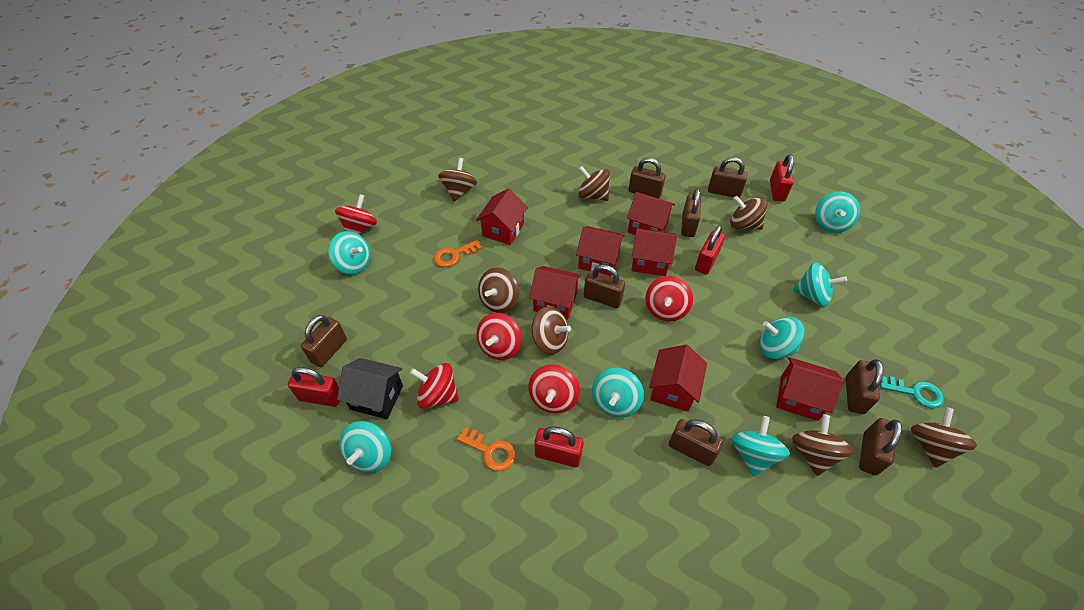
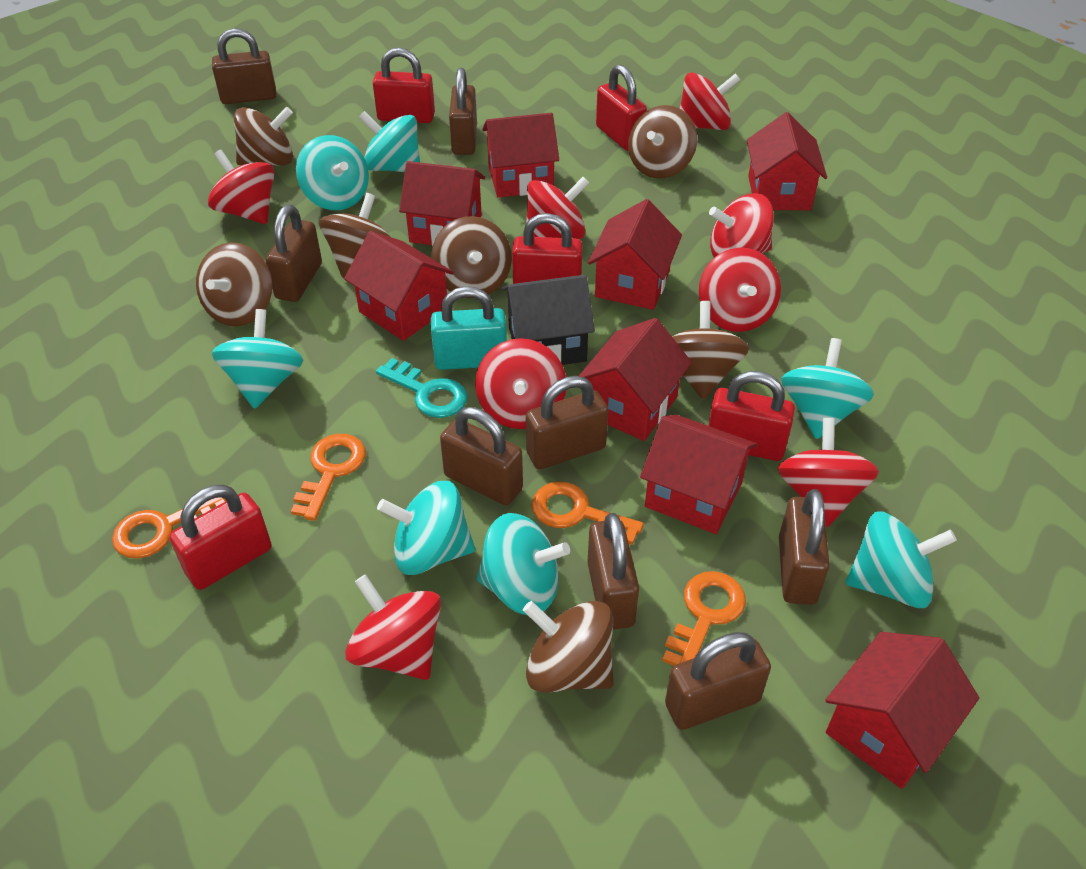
orange key: [434,240,482,267] [457,427,516,471] = 2 -> [112,497,226,559] [291,434,366,521] [531,482,644,545] [662,571,746,666] = 4
red house: [476,188,528,245] [529,266,582,319] [576,226,625,276] [627,192,675,235] [631,228,677,276] [649,345,707,412] [776,357,844,421] = 7 -> [344,231,454,341] [399,161,485,246] [482,113,559,198] [579,318,692,441] [588,199,682,310] [640,415,757,534] [747,112,827,210] [826,632,979,789] = 8
red padlock: [288,367,340,407] [534,426,584,467] [695,225,725,275] [770,154,794,202] = 4 -> [169,485,272,590] [373,48,435,123] [512,213,583,284] [596,65,647,151] [708,371,795,461] = 5
red spinning top: [335,194,377,234] [410,363,459,409] [476,313,522,360] [528,364,580,414] [646,276,693,321] = 5 -> [208,150,275,224] [345,574,441,680] [475,338,566,429] [526,177,589,239] [680,72,740,130] [699,248,781,332] [709,193,774,257] [777,418,879,528] = 8
turquoise padlock: none = 0 -> [431,286,507,370] = 1

